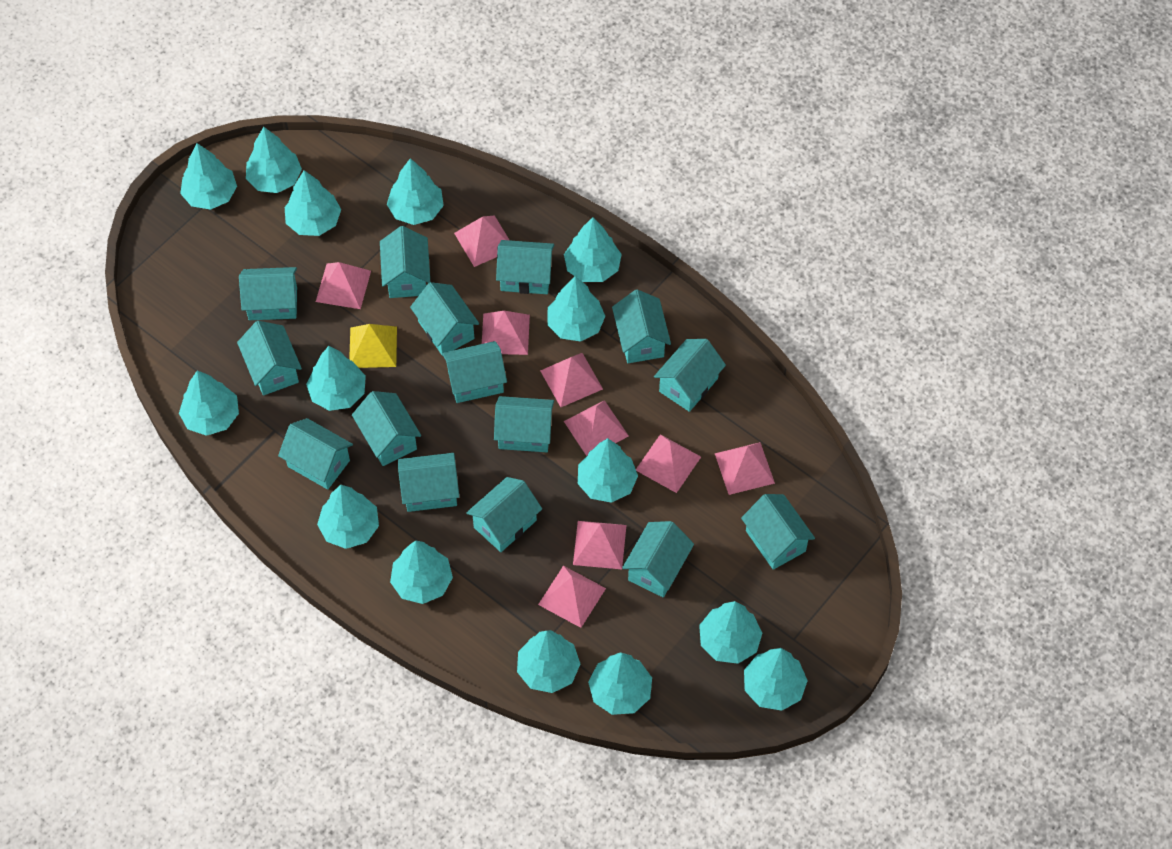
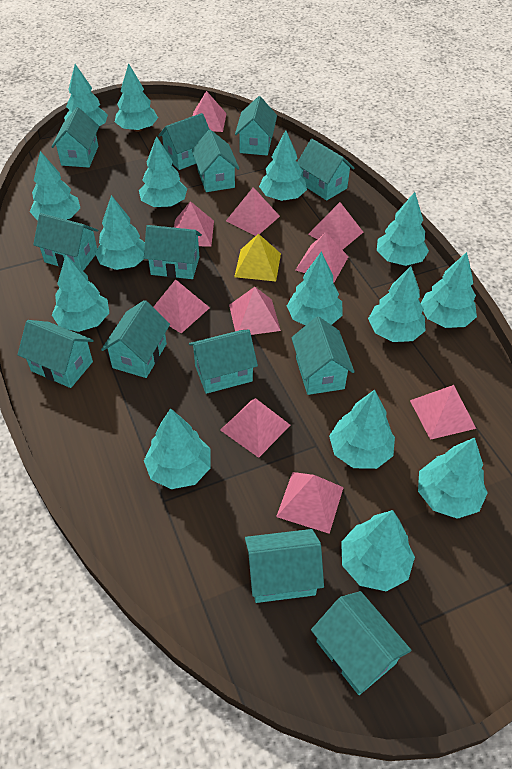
pink pyramid: [316,262,371,309] [454,216,509,267] [482,311,530,355] [538,566,606,628] [540,353,603,407] [564,400,629,456] [573,521,627,569] [636,434,701,493] [714,442,775,495] = 9 -> [153,279,210,333] [174,201,214,247] [193,91,227,132] [220,398,290,458] [226,187,280,236] [229,287,281,335] [276,472,344,534] [296,232,349,282] [308,202,363,250] [410,385,476,440] = 10
turquoise house: [237,321,302,395] [239,267,297,320] [278,418,353,490] [352,391,421,466] [380,226,430,298] [398,453,459,512] [410,282,479,356] [442,341,507,403] [466,477,542,552] [494,396,554,452] [496,240,554,294] [612,289,671,363] [622,521,694,597] [654,339,726,412] [741,494,815,570] = 15 -> [17,320,94,388] [33,213,98,271] [51,107,99,167] [101,300,170,378] [144,225,202,279] [158,113,210,170] [189,329,258,394] [192,130,239,192] [235,96,277,156] [245,529,324,603] [291,316,355,395] [297,139,355,201] [311,591,411,695] = 13

